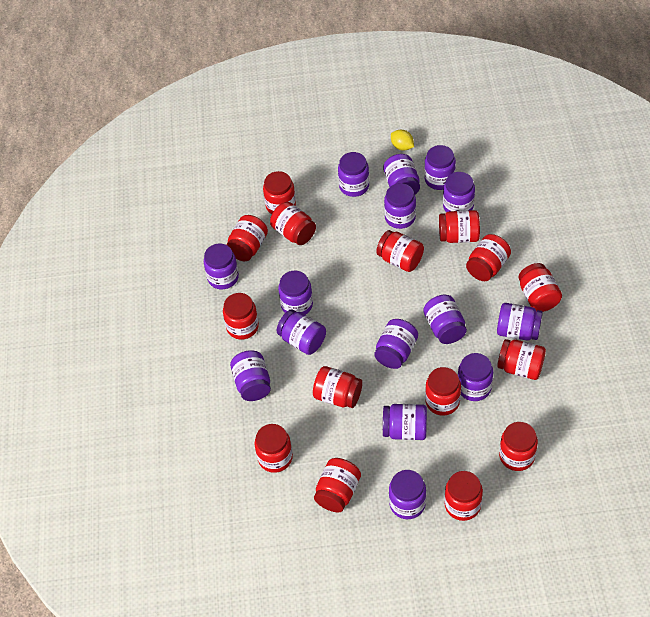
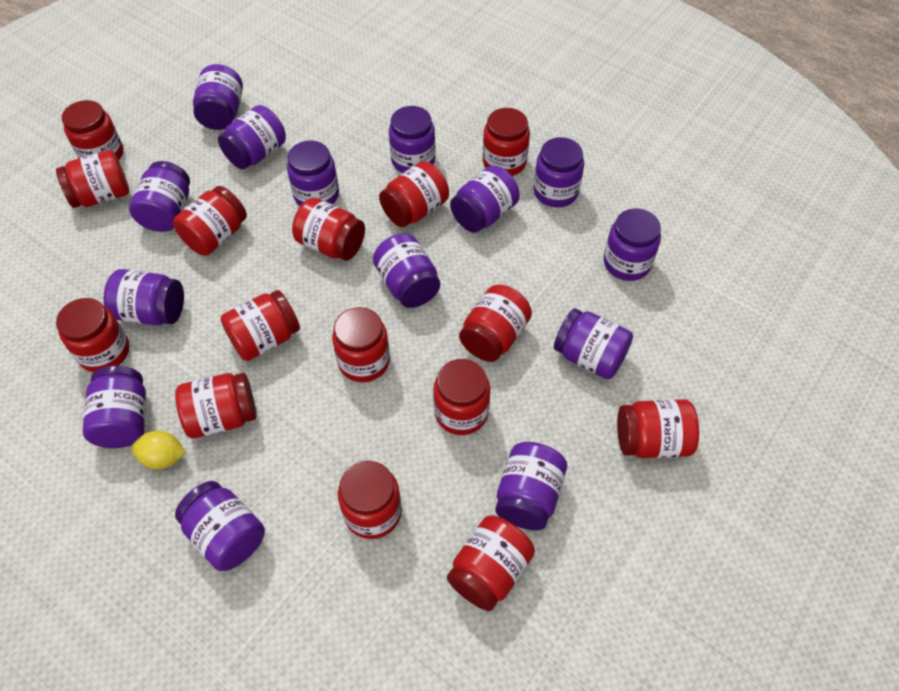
purple jar: [204,244,239,289] [230,350,271,401] [277,309,326,355] [278,271,313,315] [338,152,369,197] [374,319,418,369] [383,154,420,195] [383,404,427,440] [384,183,416,229] [389,470,426,519] [423,295,467,344] [424,145,456,190] [443,172,475,213] [458,353,493,401] [497,303,543,340] = 15 -> [82,366,146,448] [104,269,184,326] [129,161,190,232] [175,481,265,571] [193,64,243,130] [218,105,286,170] [287,141,339,206] [373,234,440,308] [389,106,436,173] [450,165,520,233] [495,442,567,530] [533,137,584,207] [554,308,633,379] [604,208,661,281] = 14

